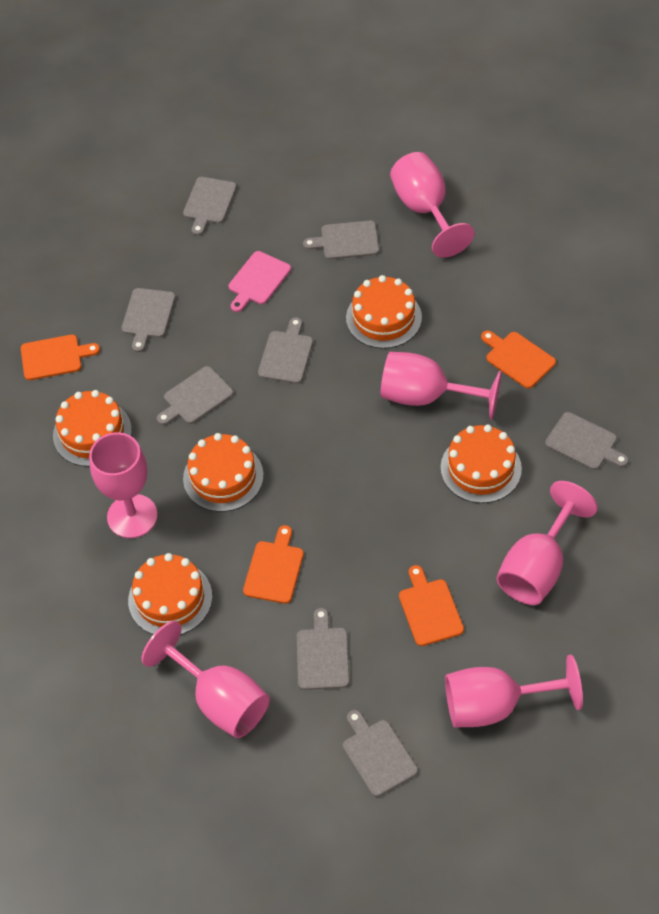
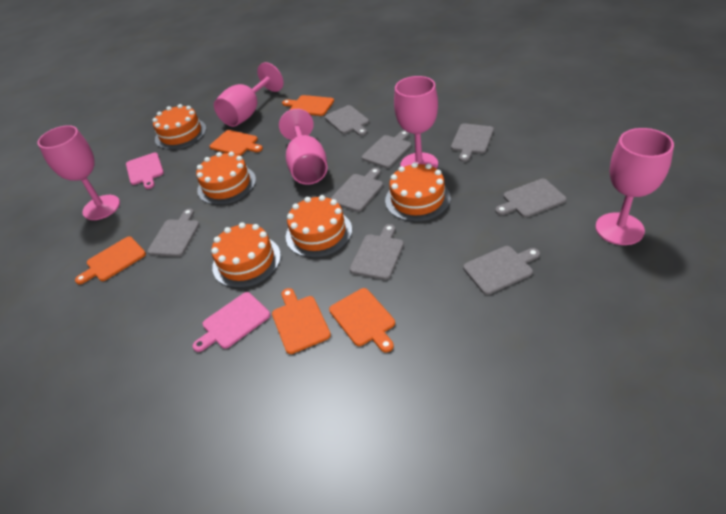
orange cutting board: [21,334,100,380] [243,525,304,604] [399,565,464,646] [481,330,556,389] = 4 -> [75,237,146,284] [209,130,263,156] [272,288,331,354] [282,95,334,116] [329,288,395,352] = 5
pink cutting board: [228,251,291,312] = 1 -> [126,152,164,189] [193,292,270,352] = 2
pink goblet: [89,432,158,538] [142,621,270,738] [380,352,502,420] [390,152,475,258] [445,655,583,727] [496,481,598,605] = 6 -> [37,125,120,220] [214,62,284,127] [279,109,327,185] [394,76,438,169] [595,128,674,245] = 5

